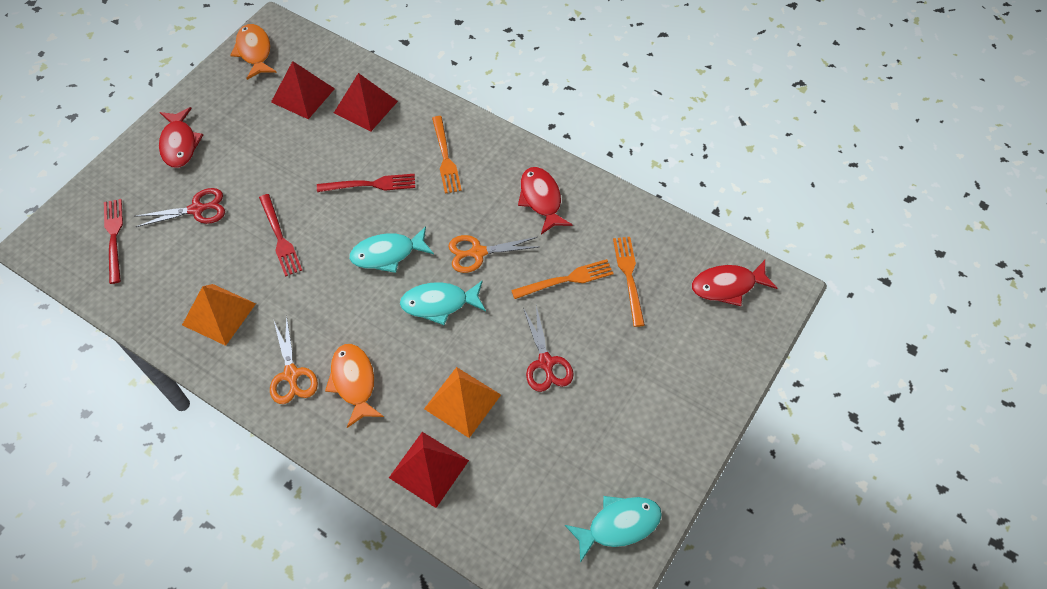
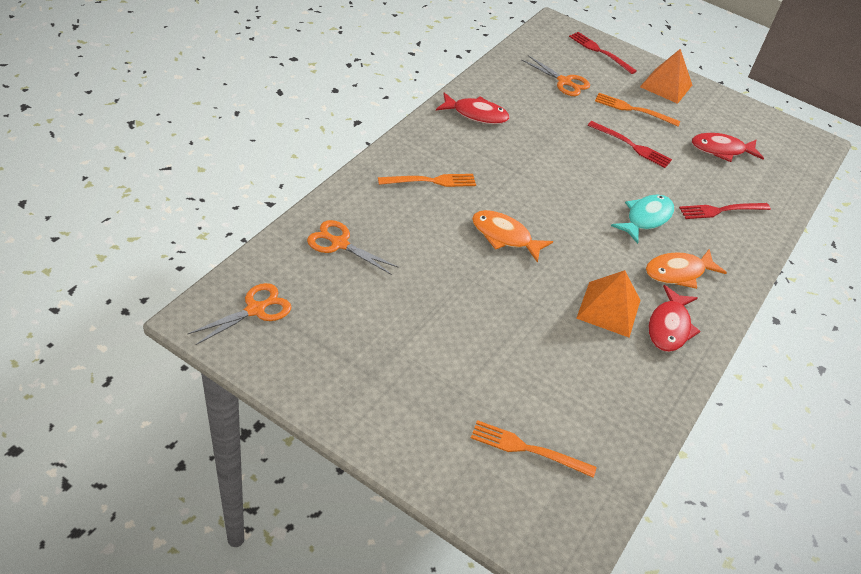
orange scissors: [270,315,318,404] [449,235,539,273] = 2 -> [188,283,291,345] [307,220,399,275] [522,55,590,96] = 3
red pyramid: [271,61,335,119] [334,73,398,132] [389,432,469,508] = 3 -> none = 0
red scissors: [134,188,225,227] [523,305,574,392] = 2 -> none = 0
turquoise fish: [349,226,434,273] [400,280,486,325] [565,496,662,563] = 3 -> [611,195,674,244] = 1

